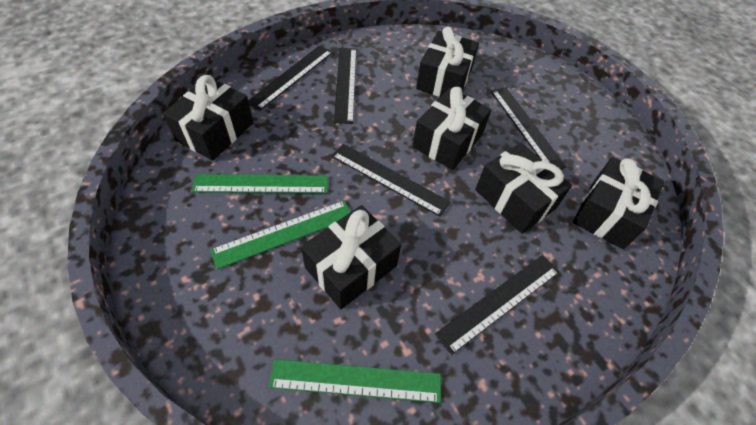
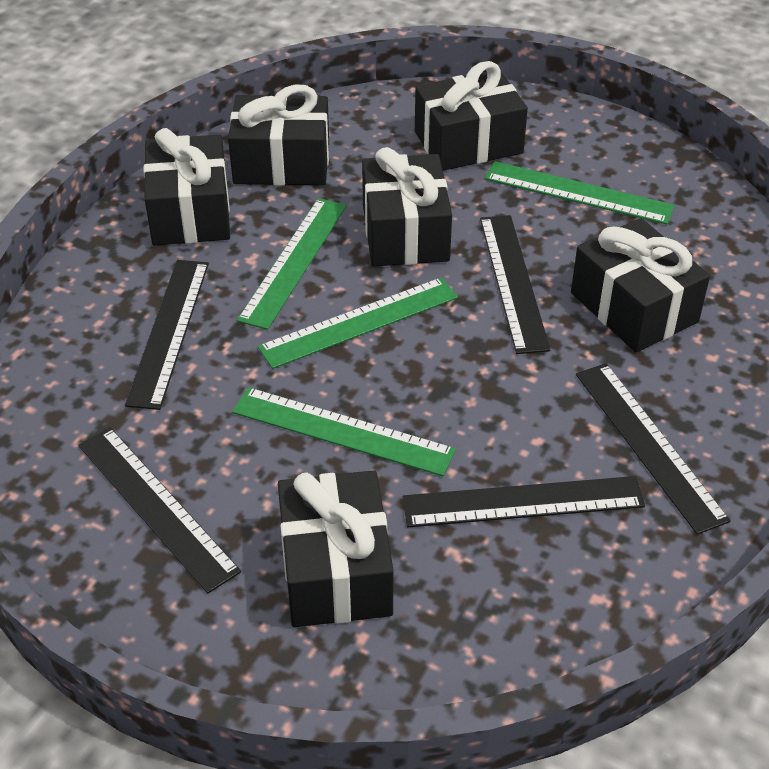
green ruler: [192,174,328,193] [210,201,350,269] [269,359,441,403] = 3 -> [232,387,456,476] [237,198,347,330] [257,277,458,369] [485,161,675,225] = 4

